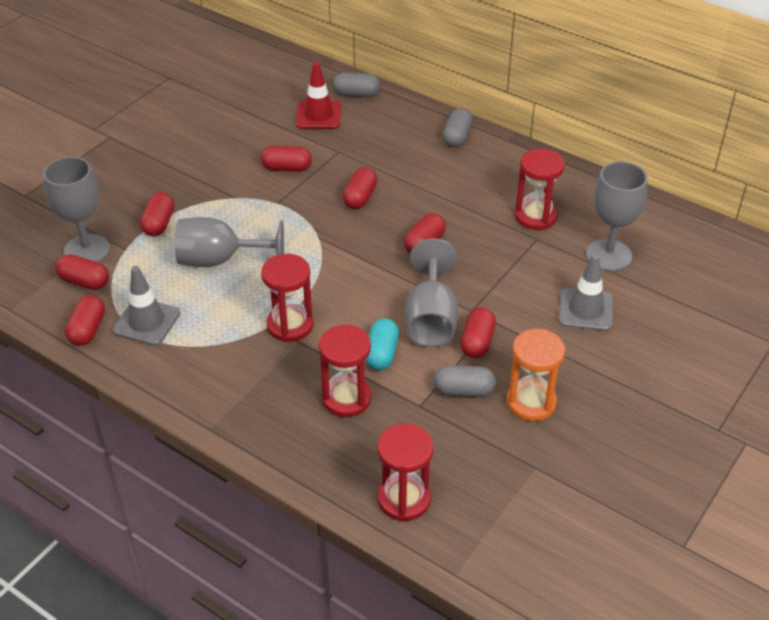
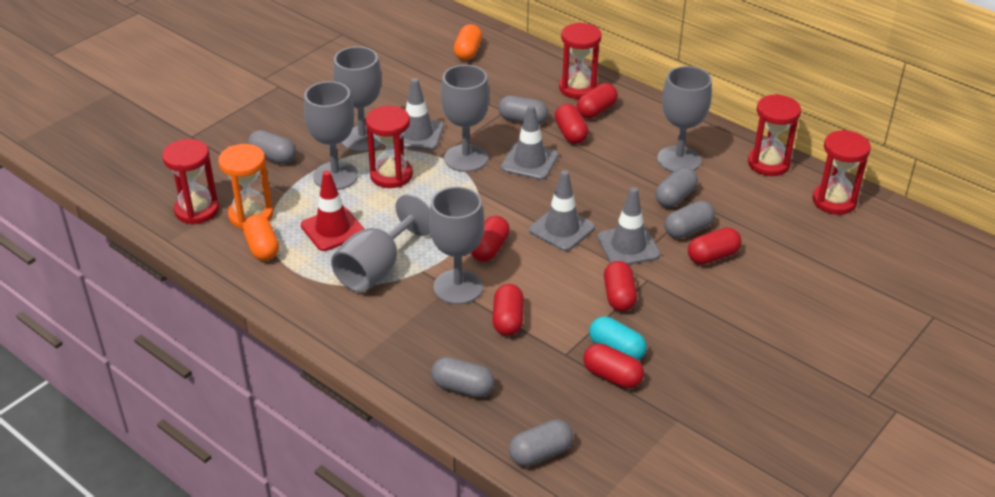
grey capsule: [333,72,380,97] [433,365,496,397] [443,108,473,147] = 3 -> [248,130,296,164] [431,357,495,397] [498,95,548,124] [509,419,573,466] [655,167,698,207] [664,200,715,239] = 6
grey goblet: [43,156,110,262] [175,217,284,267] [405,239,458,347] [586,161,648,271] = 4 -> [304,81,358,190] [331,194,431,292] [333,46,382,152] [429,187,484,304] [441,65,490,172] [657,66,712,172] = 6
grey traffic cone: [112,266,180,346] [559,254,613,331] = 2 -> [393,78,444,150] [501,105,559,180] [529,170,595,251] [597,187,660,265] = 4
orange capsule: none = 0 -> [243,214,279,261] [454,24,482,60] = 2
red hourglass: [261,254,314,342] [319,325,372,417] [377,424,434,522] [515,149,565,230] = 4 -> [162,139,219,224] [366,106,413,188] [559,22,602,99] [748,94,801,176] [813,130,871,215] = 5

